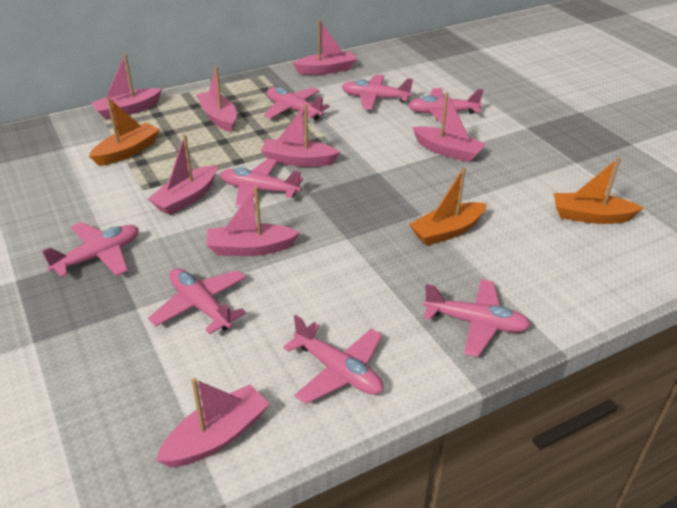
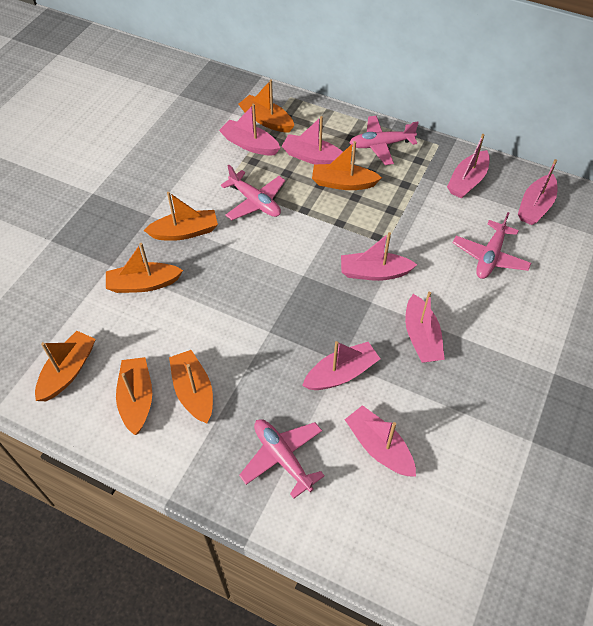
orange boat: [89,98,160,166] [409,167,487,246] [554,157,643,224] = 3 -> [35,331,96,401] [106,243,183,293] [116,357,152,435] [144,192,218,241] [169,350,213,424] [238,79,294,133] [312,141,382,190] = 7
pink plane: [42,222,139,277] [148,268,246,334] [220,158,303,208] [264,87,330,120] [283,315,383,404] [342,74,413,110] [408,88,483,124] [423,279,531,357] = 8 -> [221,165,285,220] [239,419,325,499] [350,116,419,165] [453,212,531,279] = 4

